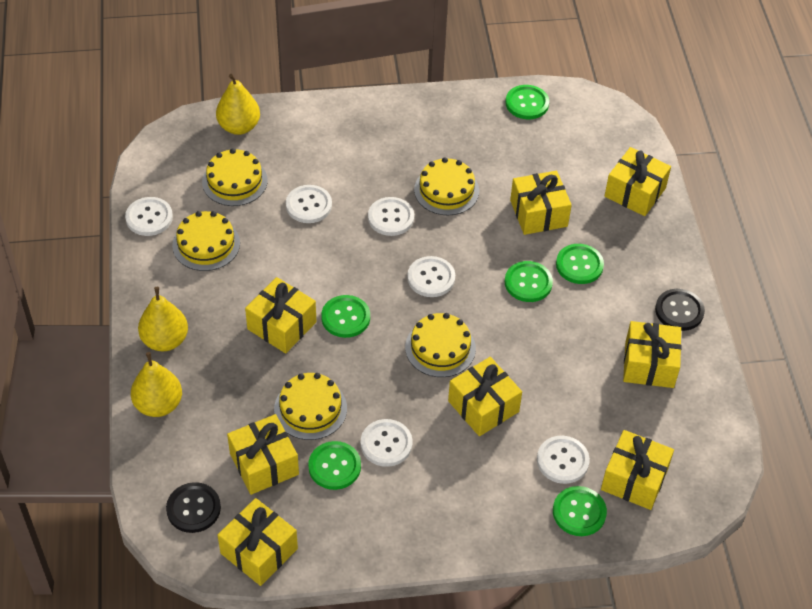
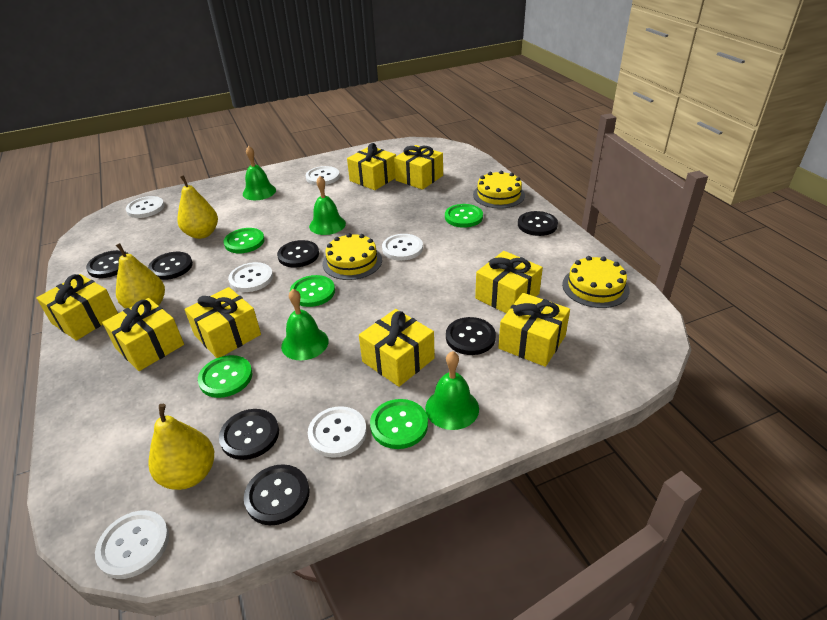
black button: [166,482,221,533] [655,289,705,331] = 2 -> [86,250,128,278] [148,252,193,280] [219,409,279,460] [244,464,310,525] [277,240,319,267] [446,317,496,355] [518,211,558,236] = 7
green bell: none = 0 -> [243,146,276,200] [281,289,329,360] [309,176,346,235] [425,351,479,430] = 4
green button: [308,441,361,490] [321,295,370,338] [505,261,553,302] [506,85,549,119] [553,486,607,536] [556,244,604,284] = 6 -> [198,355,253,398] [224,228,265,253] [290,275,335,307] [370,399,428,449] [445,204,483,228] = 5
yellow cake: [172,211,240,271] [202,148,268,206] [274,373,347,440] [405,313,476,377] [414,158,479,215] = 5 -> [323,233,382,280] [473,171,525,209] [562,256,630,308] = 3

